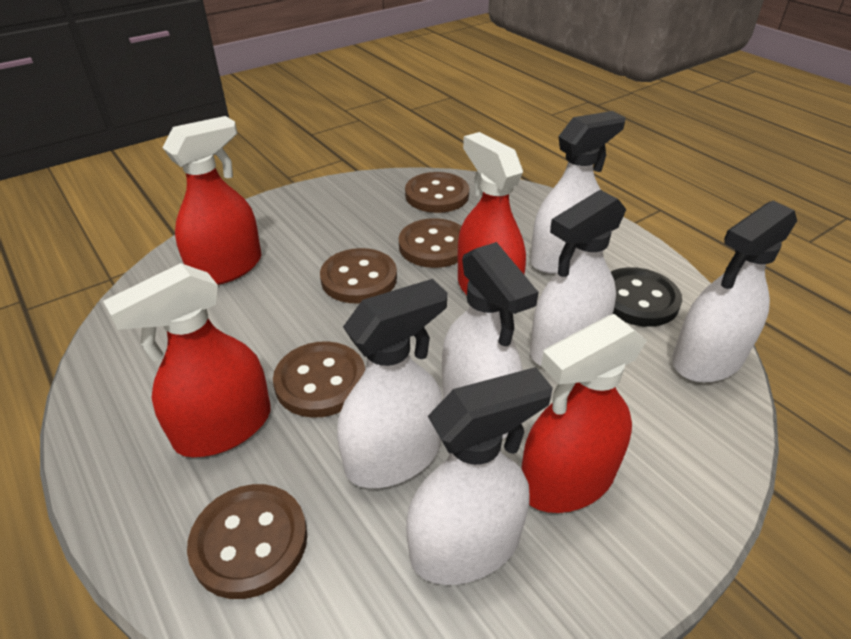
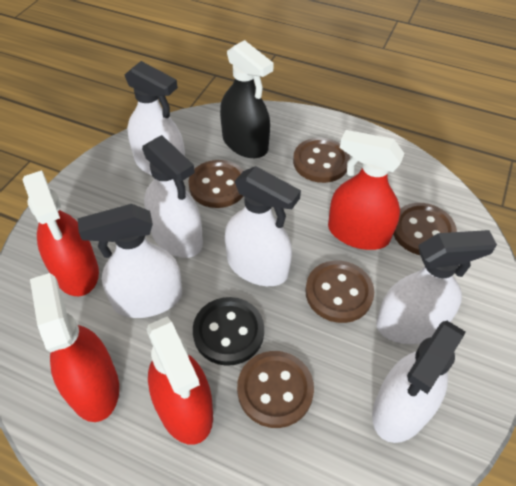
black spray bottle: none = 0 -> [220,40,274,158] = 1

